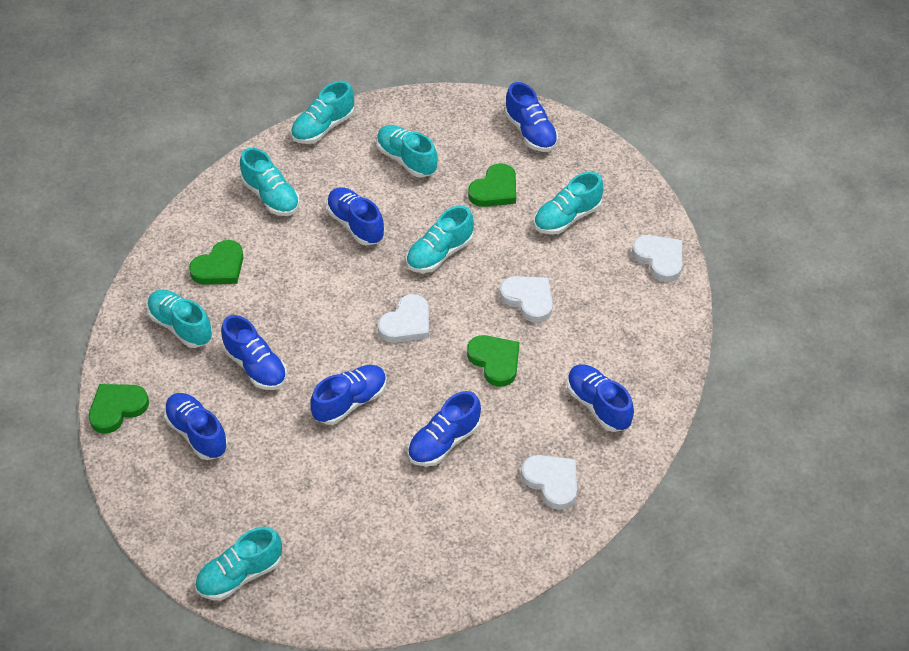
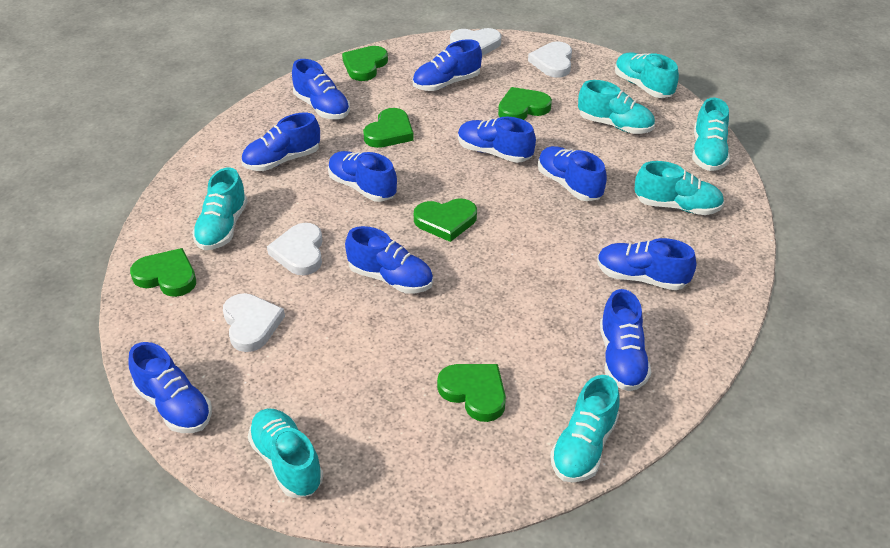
blue shoe: [164,393,228,460] [221,315,287,390] [310,365,387,425] [327,187,385,246] [408,391,481,467] [505,82,558,152] [567,364,634,432] = 7 -> [129,342,212,433] [241,113,320,171] [292,59,350,119] [328,151,397,202] [345,226,433,294] [412,39,482,91] [458,117,536,163] [538,146,607,201] [597,238,696,290] [600,289,651,391] = 10
green heart: [89,384,149,434] [189,240,243,285] [467,335,519,387] [468,163,516,207] = 4 -> [130,248,196,297] [342,46,388,81] [363,108,414,148] [414,198,477,242] [437,364,506,422] [498,87,552,120] = 6

